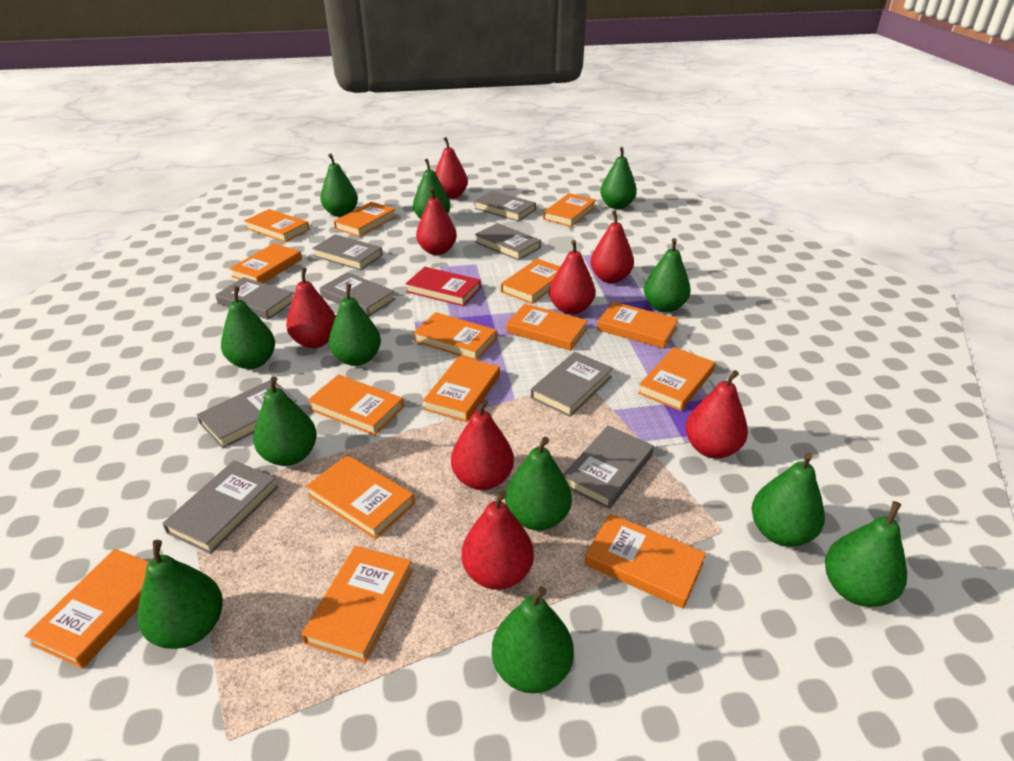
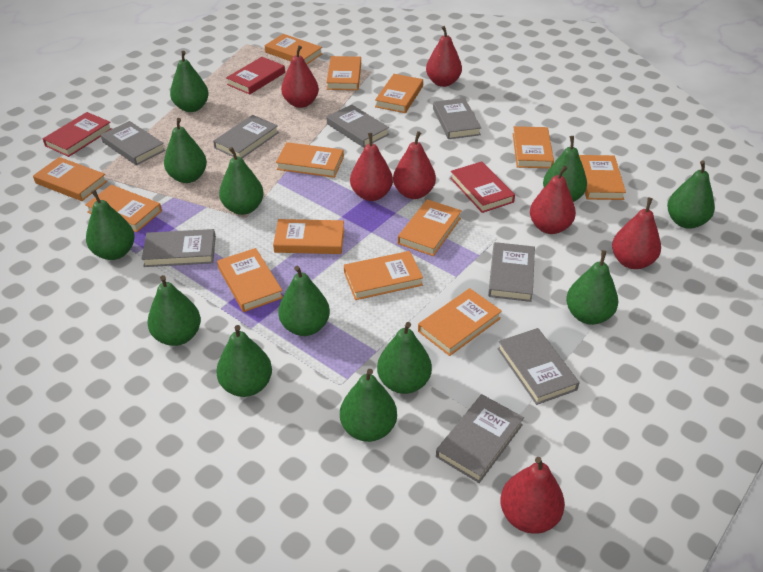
grey book: [162,460,278,554] [197,380,297,449] [215,277,294,320] [312,234,383,270] [319,272,396,317] [474,191,536,222] [475,223,541,261] [531,352,613,417] [563,425,654,509] = 9 -> [101,121,165,165] [141,229,216,267] [213,115,279,158] [326,105,389,148] [433,98,481,139] [436,394,524,483] [488,242,535,302] [497,328,579,405] = 8
orange book: [24,549,149,669] [229,243,302,283] [244,209,310,242] [301,546,413,663] [306,455,415,539] [307,374,404,436] [334,202,396,237] [413,312,497,360] [423,356,500,422] [501,259,561,304] [506,304,588,351] [543,193,596,227] [584,514,706,609] [597,302,679,349] [638,347,715,411] = 15 -> [33,157,107,201] [85,185,162,233] [217,248,283,312] [265,34,323,64] [273,219,344,254] [276,142,344,178] [326,56,361,90] [344,251,423,300] [375,74,423,113] [398,199,462,256] [418,288,502,356] [513,126,554,168] [579,155,626,200] = 13
red book: [405,267,481,306] = 1 -> [43,112,112,157] [226,57,285,95] [450,161,515,213] = 3
red pear: [286,268,336,348] [416,187,457,255] [435,137,468,199] [451,399,514,490] [462,491,534,590] [549,240,595,315] [590,210,634,283] [685,370,748,459] = 8 -> [281,46,319,108] [350,133,393,201] [393,131,436,199] [426,26,462,87] [500,457,565,534] [530,165,576,234] [612,198,661,269] = 7

